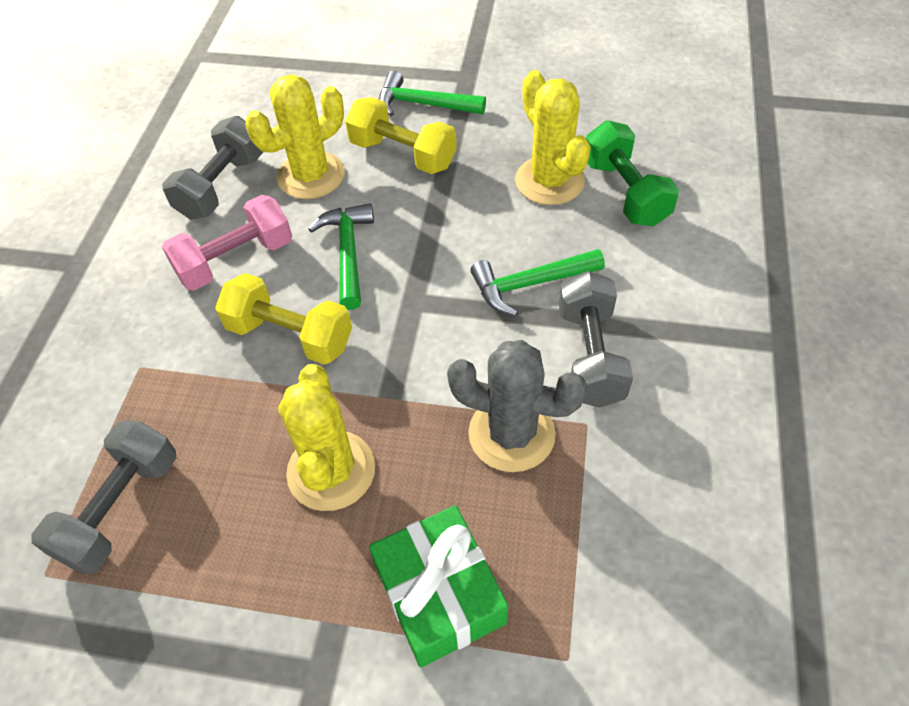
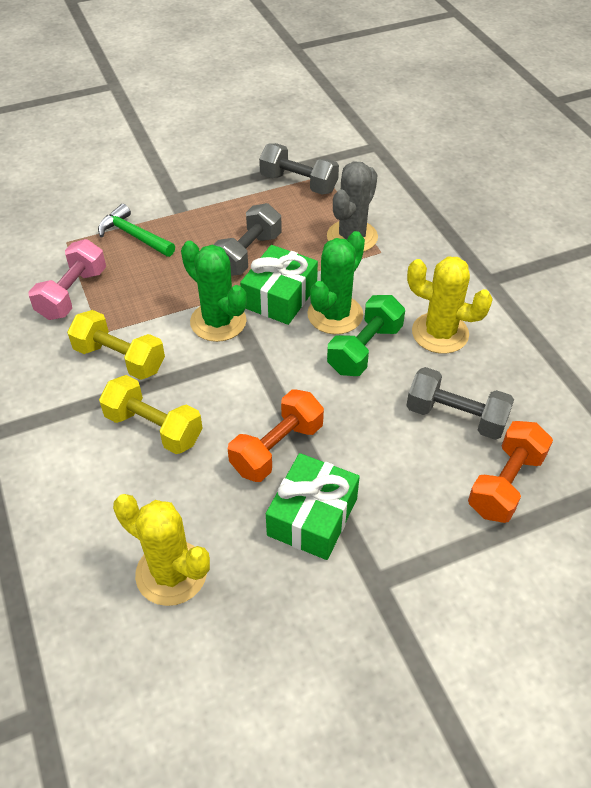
green cactus: none = 0 -> [181,241,247,342] [307,231,365,334] = 2
green gift: [369,505,508,668] = 1 -> [240,245,318,325] [266,453,360,560] = 2
green hammer: [308,203,374,310] [379,71,486,116] [470,249,605,316] = 3 -> [98,204,175,257] = 1
orange dumbbell: none = 0 -> [228,389,324,482] [468,421,553,523] = 2
yellow cactus: [245,74,345,199] [278,364,375,511] [515,70,591,205] = 3 -> [113,494,210,606] [407,257,493,354] = 2

